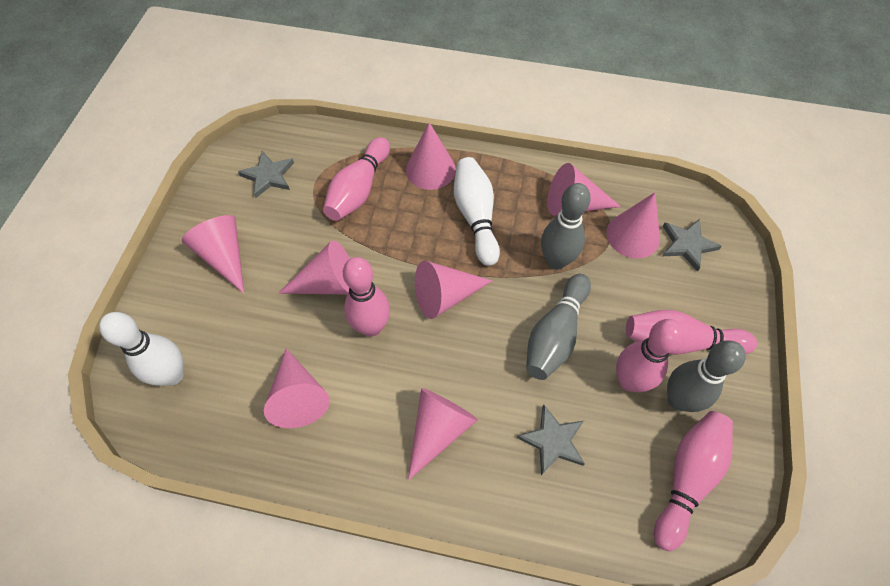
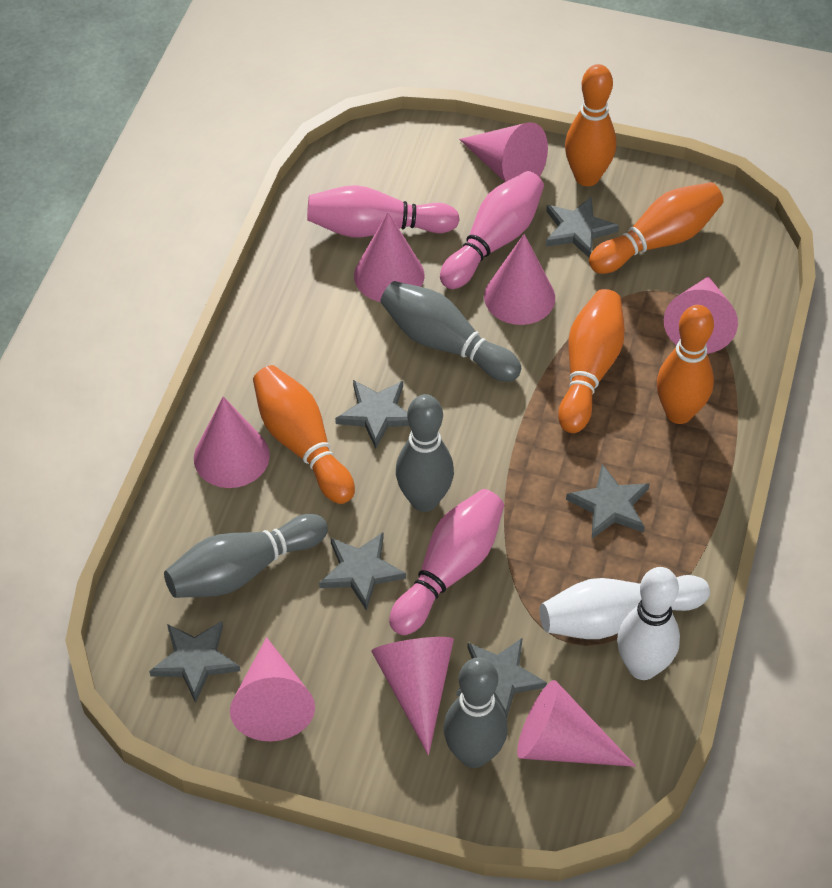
grey bowling pin: [526,274,591,380] [541,183,591,270] [667,340,746,412] = 3 -> [164,514,328,598] [380,281,521,382] [396,394,454,512] [443,657,508,768] = 4
grey star: [238,151,294,198] [517,405,585,475] [662,219,722,272] = 3 -> [149,621,241,703] [319,532,406,611] [335,380,409,449] [457,638,547,718] [546,197,619,258] [566,464,650,539] = 6
orange bowling pin: none = 0 -> [253,365,355,504] [558,289,625,433] [565,64,616,186] [589,182,724,274] [657,305,714,424] = 5
pink bowling pin: [323,137,390,221] [343,257,390,337] [616,319,684,392] [626,310,757,355] [654,411,733,551] = 5 -> [307,185,460,237] [389,489,504,635] [440,171,544,289] = 3

